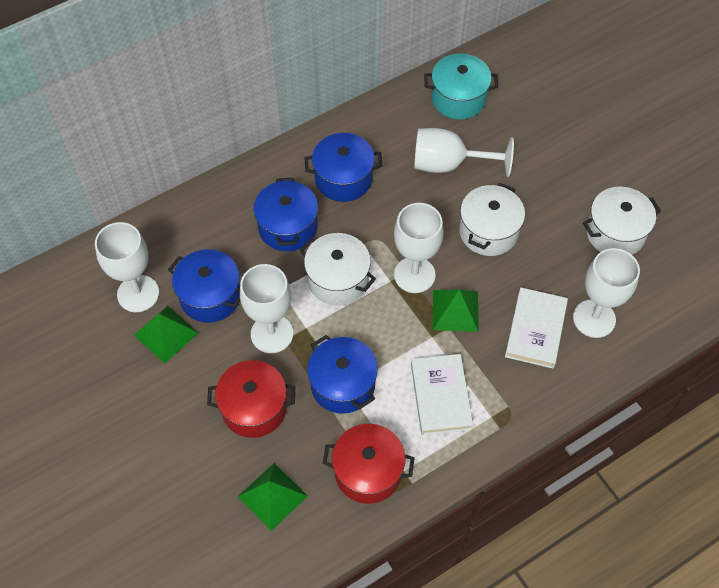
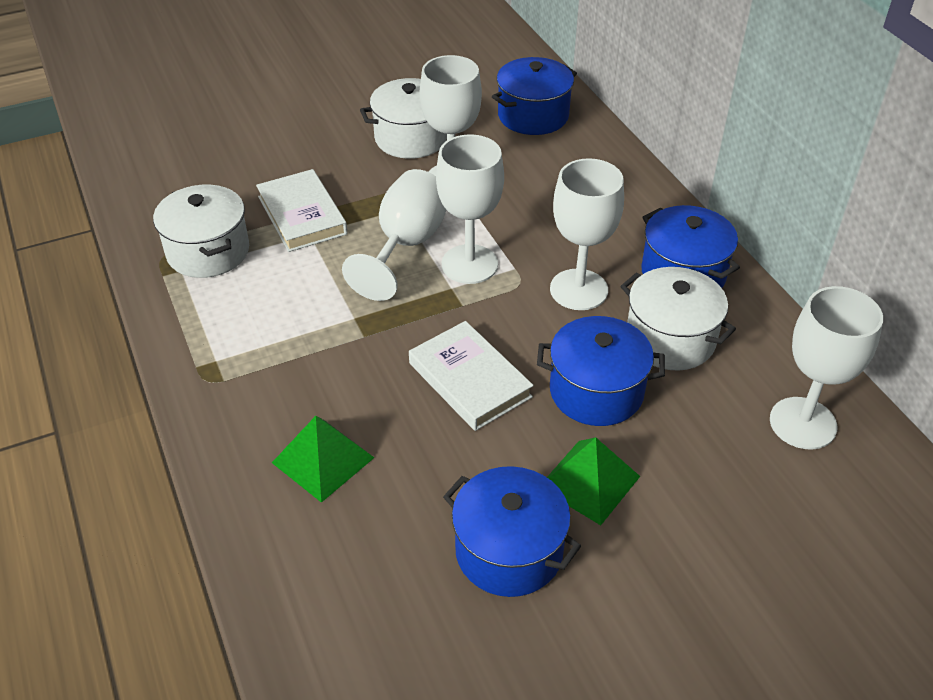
green pyramid: [134,306,198,363] [238,463,308,531] [433,290,479,332] = 3 -> [272,416,374,503] [547,437,640,525] = 2
red pot: [207,360,295,438] [322,424,415,504] = 2 -> none = 0
turquoise pot: [424,54,498,120] = 1 -> none = 0

